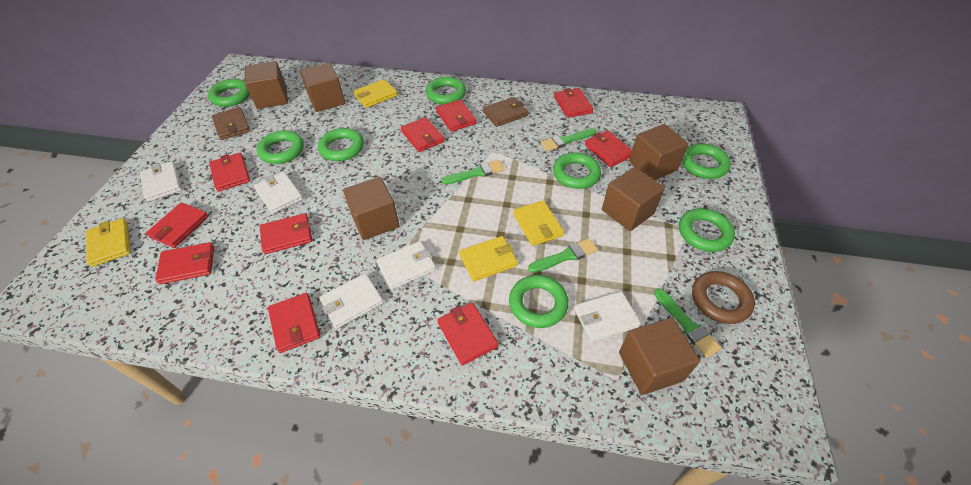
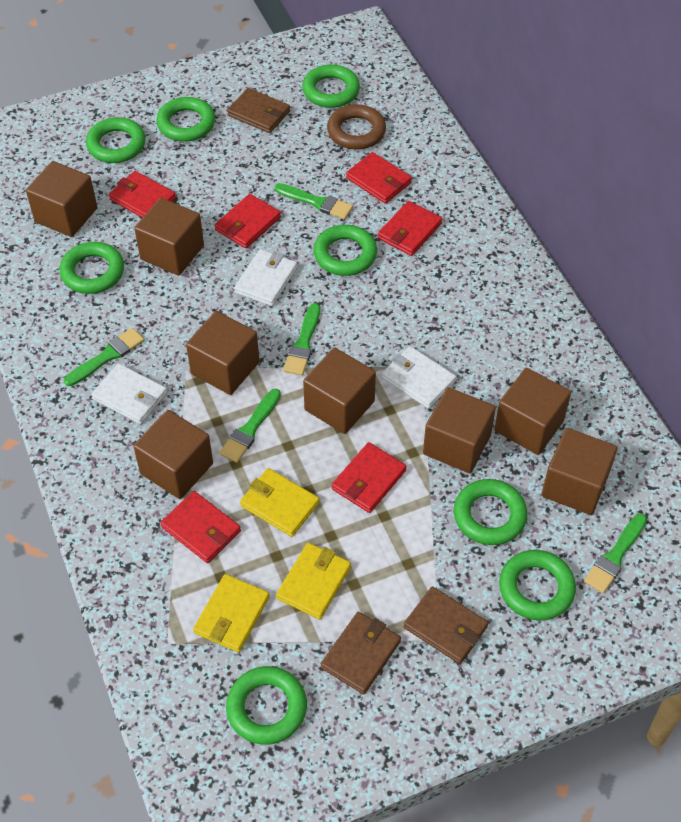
brown cube: [245,61,288,109] [300,62,345,112] [343,177,400,240] [602,167,665,231] [619,318,700,395] [629,124,689,180] = 6 -> [26,161,97,237] [133,410,213,499] [134,198,204,276] [186,311,259,395] [303,348,376,434] [423,387,496,473] [494,368,571,455] [542,428,617,515] = 8
brown wallet: [212,107,250,140] [483,97,528,127] = 2 -> [227,88,290,133] [321,612,401,694] [404,587,488,664] = 3
green brush: [441,160,504,184] [528,238,598,273] [541,128,596,151] [654,288,722,358] = 4 -> [64,327,144,386] [219,389,281,463] [274,183,353,219] [283,303,320,375] [584,514,647,593] = 5
red wallet: [146,202,209,248] [155,242,214,284] [209,153,250,192] [260,213,312,254] [268,293,320,353] [401,117,444,152] [436,99,477,132] [437,302,498,366] [554,88,594,118] [585,131,632,167] = 10 -> [109,171,176,218] [161,491,241,563] [214,194,281,248] [332,442,407,513] [346,152,412,204] [378,201,442,256] = 6
white wallet: [139,161,182,202] [254,172,303,214] [319,273,384,329] [376,241,436,290] [574,291,641,342] = 5 -> [91,363,167,424] [234,249,297,306] [382,346,457,409] = 3
yellow wallet: [86,218,131,267] [353,79,398,108] [459,236,518,282] [513,200,564,246] = 4 -> [193,574,270,652] [240,468,320,537] [276,543,351,620] = 3

